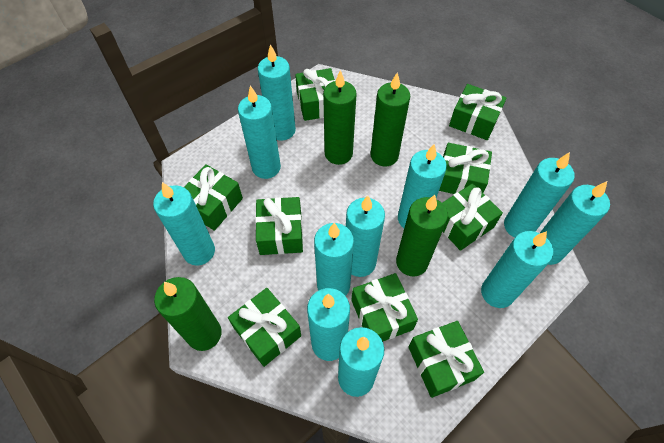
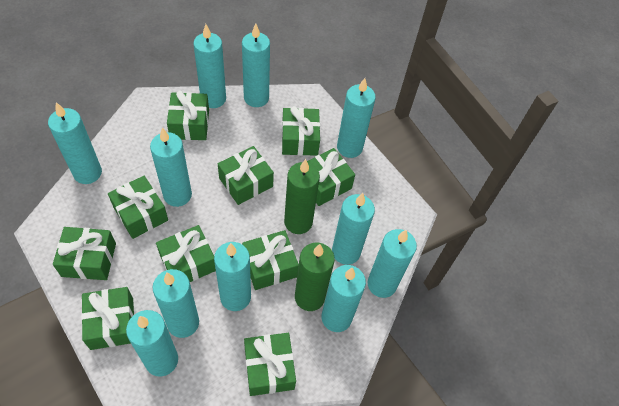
green candle: [154,277,222,351] [323,70,357,165] [370,72,410,166] [396,195,448,276] = 4 -> [284,159,320,234] [295,243,335,311] = 2
green gift: [184,164,243,231] [228,288,301,367] [255,197,303,255] [295,68,335,121] [351,273,418,341] [408,321,484,398] [439,143,492,194] [442,183,503,251] [449,84,507,140] = 9 -> [53,227,116,280] [81,287,134,350] [108,176,168,239] [156,225,216,282] [167,91,209,140] [218,146,274,205] [242,230,299,290] [244,333,296,396] [282,106,320,156] [307,148,355,206] = 10

